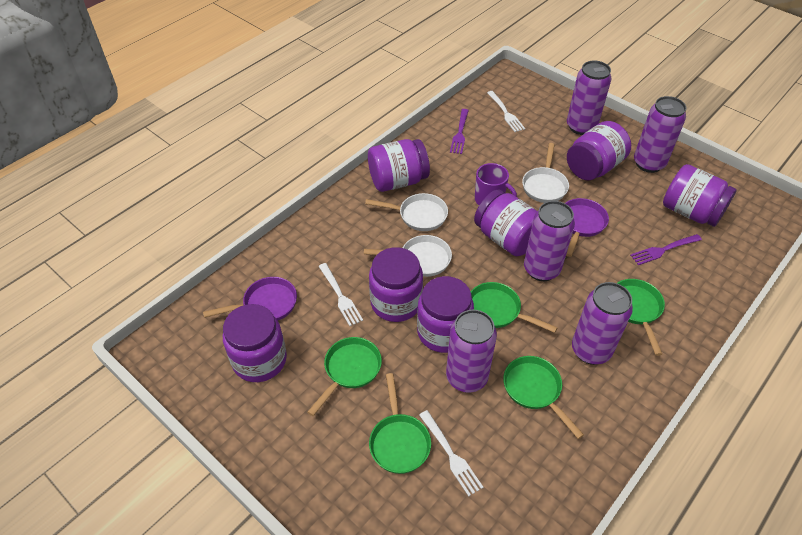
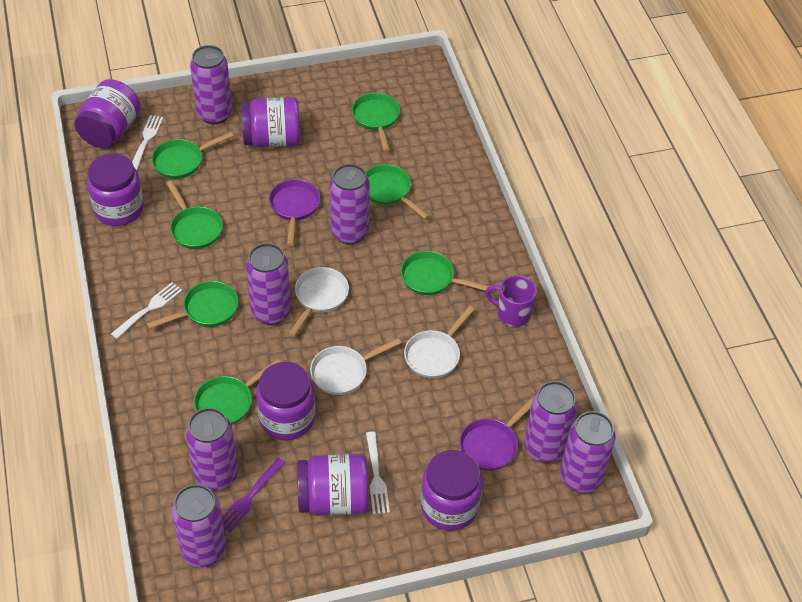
green pan: [307,337,382,416] [369,373,431,474] [471,282,558,333] [503,356,584,439] [617,279,665,356] = 5 -> [147,281,238,329] [151,132,234,179] [166,180,223,249] [194,359,281,425] [352,93,400,152] [366,164,430,219] [401,251,490,295] = 7
purple can: [446,310,497,393] [524,201,575,281] [567,60,611,135] [572,282,633,365] [634,96,686,173] = 5 -> [172,484,226,567] [186,408,238,490] [190,45,232,124] [246,243,291,325] [330,164,370,245] [524,381,577,463] [560,411,616,493] = 7
purple fork: [450,109,469,154] [630,234,702,265] = 2 -> [222,457,286,532] = 1
purple jar: [223,304,287,382] [368,139,430,192] [369,247,423,322] [417,276,474,353] [474,189,537,256] [567,121,631,181] [663,164,737,227] = 7 -> [74,79,141,148] [87,153,144,226] [241,97,300,148] [256,362,315,441] [297,454,369,516] [421,450,483,531] = 6

